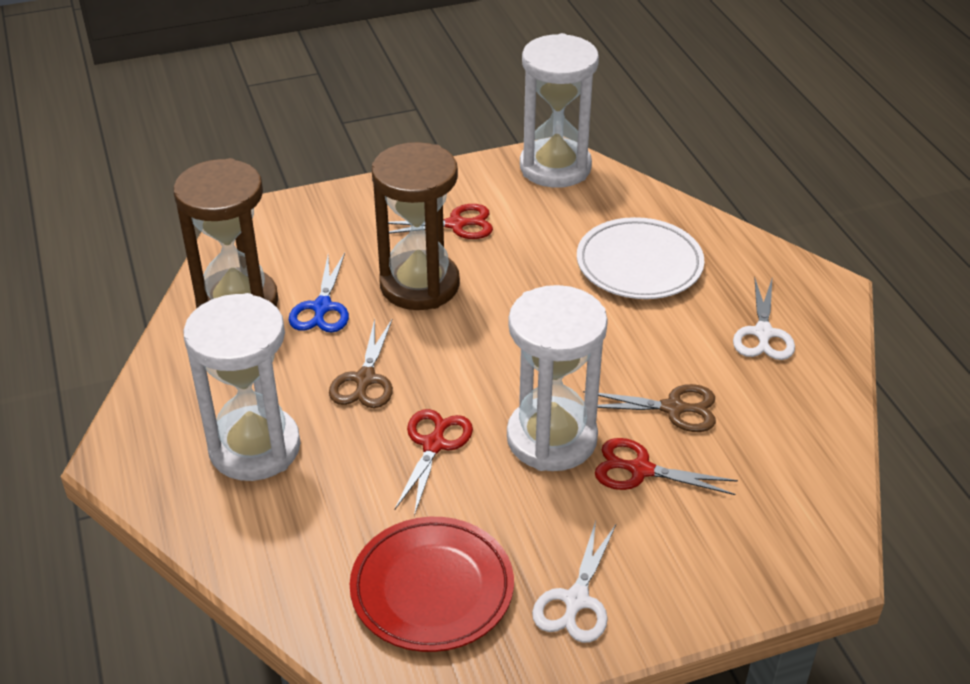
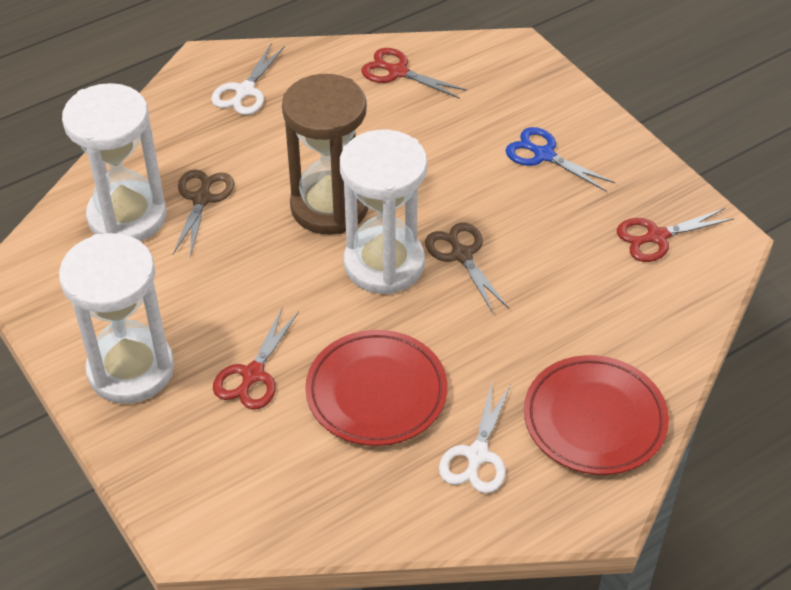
brown hourglass: [173,158,278,308] [372,142,460,310] = 2 -> [282,74,368,234] = 1
red plate: [350,517,514,652] = 1 -> [305,330,448,446] [524,355,669,475] = 2
white plate: [577,217,704,299] = 1 -> none = 0

